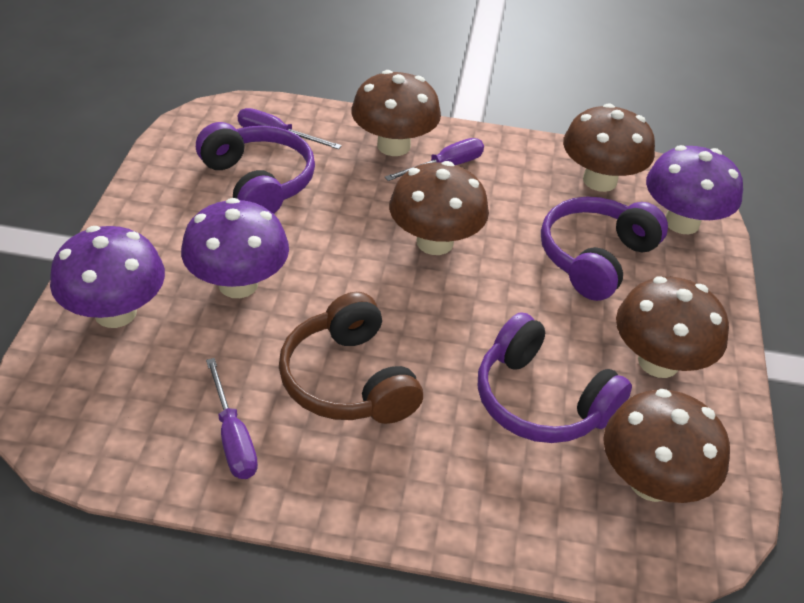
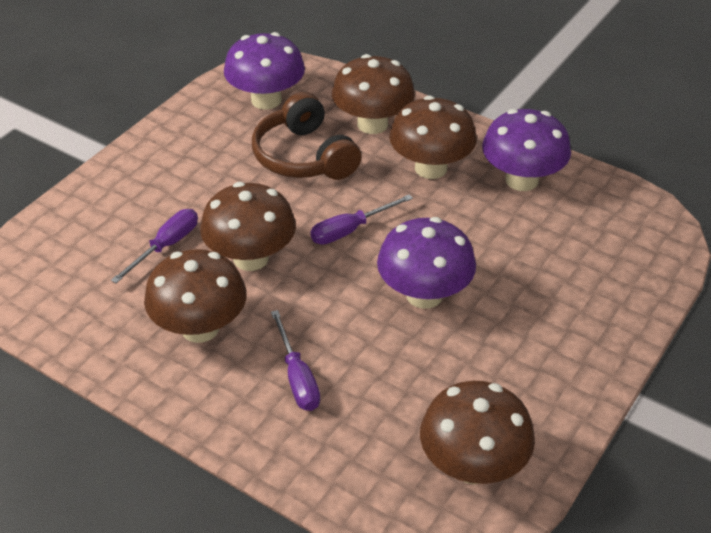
purple headphones: [196,122,315,214] [478,312,632,443] [541,197,668,301] = 3 -> none = 0

